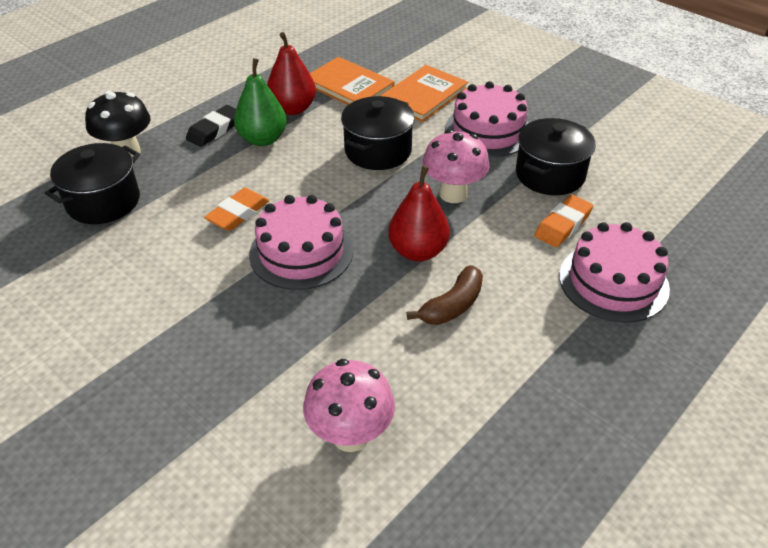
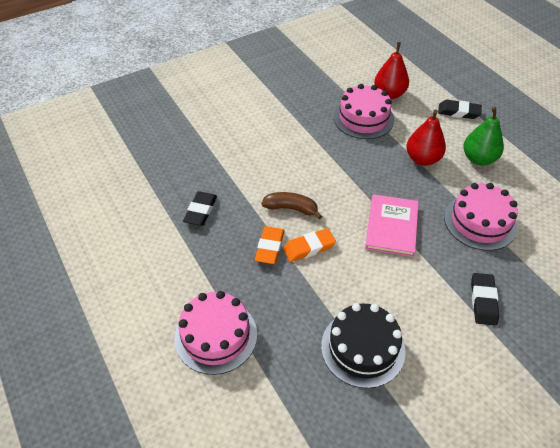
black cake: none = 0 -> [321,303,406,388] = 1
black eraser: [186,105,236,147] = 1 -> [183,191,217,226] [438,100,482,119] [471,273,499,326] = 3
black mushroom: [85,91,151,157] = 1 -> none = 0
black pot: [45,143,140,224] [341,96,415,170] [516,118,596,195] = 3 -> none = 0
orange book: [310,57,395,105] [380,65,468,122] = 2 -> none = 0
pink book: none = 0 -> [365,194,419,257] = 1
pink mushroom: [303,359,395,452] [422,130,489,203] = 2 -> none = 0

